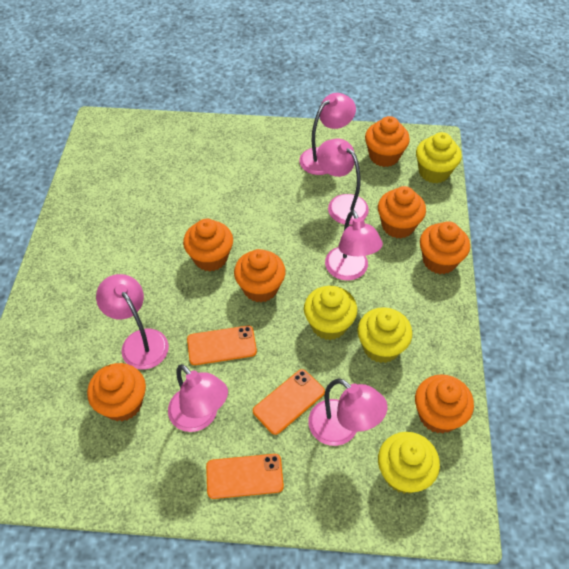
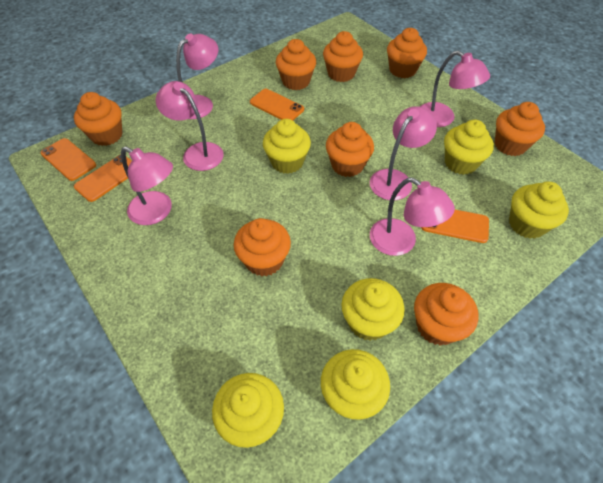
orange cupcake: [87,363,146,421] [183,219,233,272] [234,249,286,302] [365,116,410,167] [378,186,426,238] [415,374,474,434] [420,221,470,274] = 7 -> [74,92,123,146] [234,218,291,276] [276,39,316,90] [323,31,363,82] [326,122,374,177] [387,28,427,78] [414,283,478,346] [494,102,545,156] = 8
orange phone: [187,326,257,365] [206,454,284,499] [253,369,325,435] = 3 -> [41,138,96,181] [74,155,132,202] [250,89,304,120] [421,210,489,243] = 4
yellow cupcake: [304,286,357,340] [357,307,413,363] [378,432,440,494] [416,132,462,183] = 4 -> [212,373,284,448] [263,119,311,174] [321,349,390,420] [341,278,405,341] [444,120,494,175] [509,181,569,239] = 6

